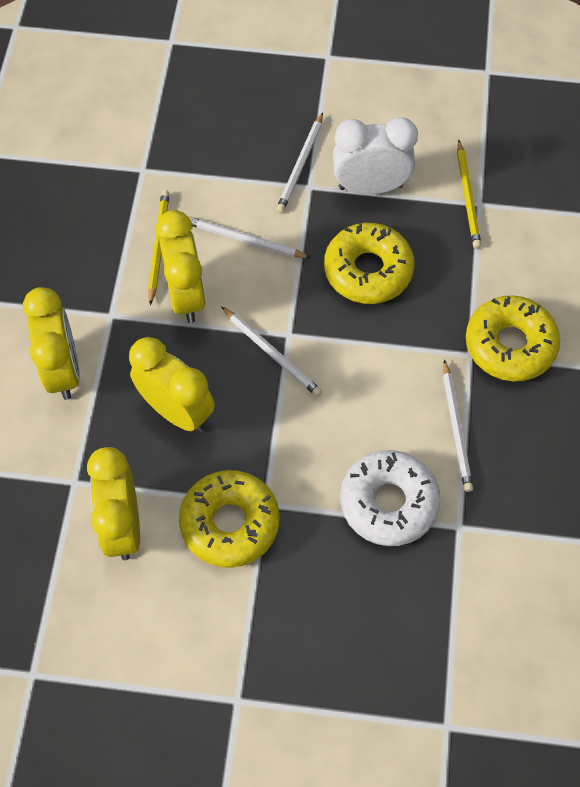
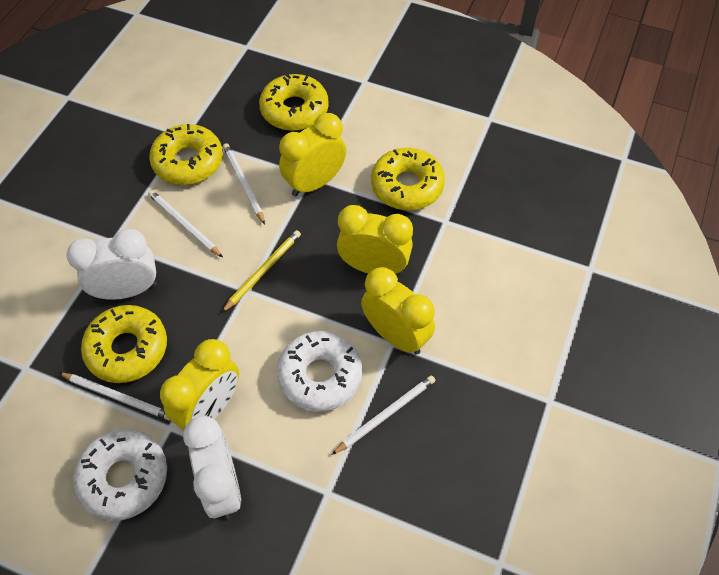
white clock: [333,117,418,194] = 1 -> [66,229,157,300] [183,416,241,519] = 2
white donut: [340,450,440,546] = 1 -> [73,429,167,521] [277,331,362,412] = 2
yellow donut: [179,470,280,568] [324,223,414,304] [466,295,560,381] = 3 -> [81,305,167,383] [149,124,223,185] [259,74,329,131] [371,148,445,210] = 4
yellow pencil: [148,190,170,305] [457,140,481,249] = 2 -> [222,230,301,313] = 1

